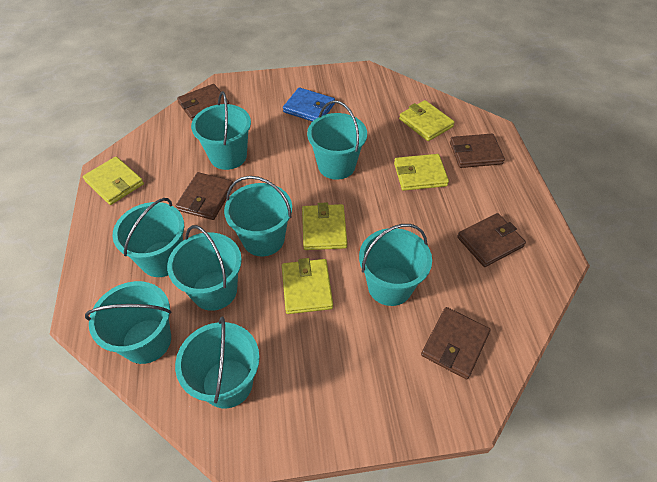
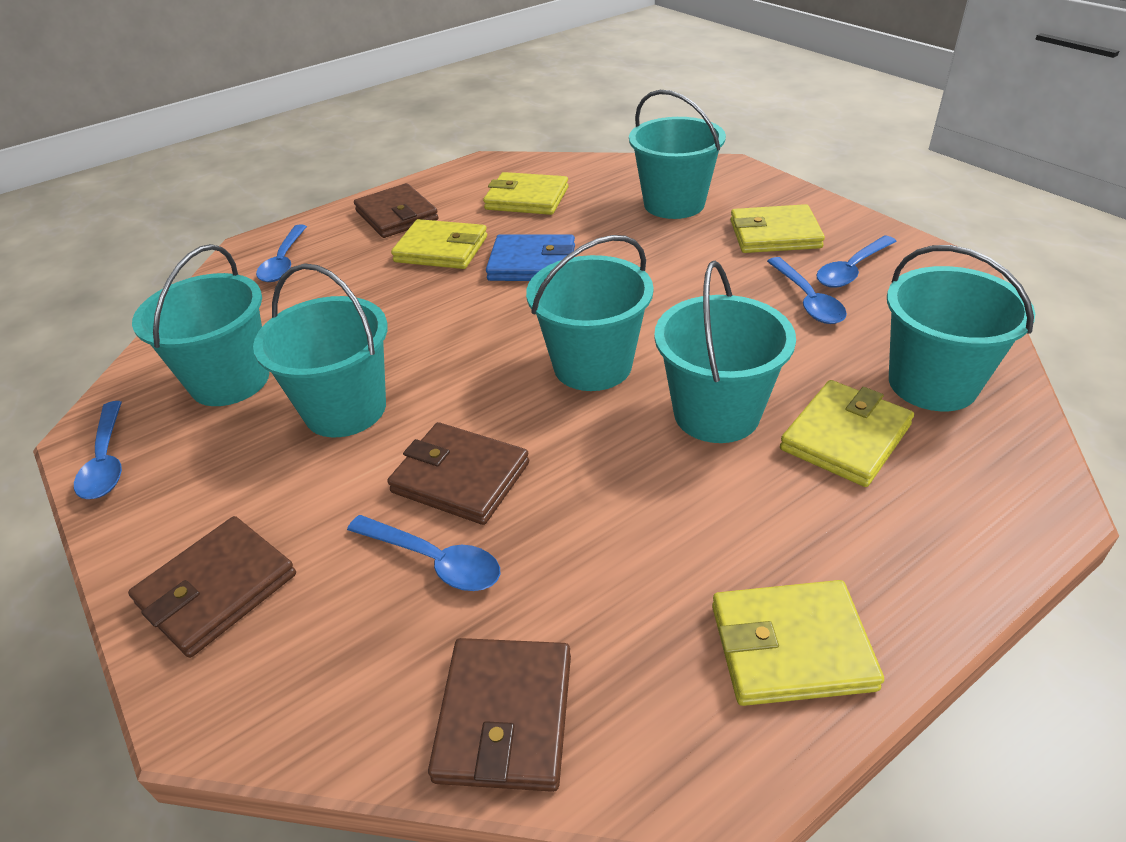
blue spoon: none = 0 -> [74,401,122,499] [256,224,307,282] [347,515,500,591] [767,257,847,324] [816,235,897,288] = 5
brown wallet: [176,172,234,220] [177,84,229,121] [421,307,491,379] [450,134,505,168] [457,213,526,267] = 5 -> [128,516,296,658] [354,183,439,238] [387,422,529,525] [428,638,571,792] = 4
turquoise bucket: [85,281,171,364] [112,198,184,277] [167,225,242,311] [175,316,260,409] [191,91,251,170] [224,176,292,256] [307,100,367,180] [359,224,432,306] = 8 -> [132,244,269,406] [253,263,388,437] [526,235,654,391] [629,90,726,219] [654,261,796,443] [887,245,1035,411] = 6

